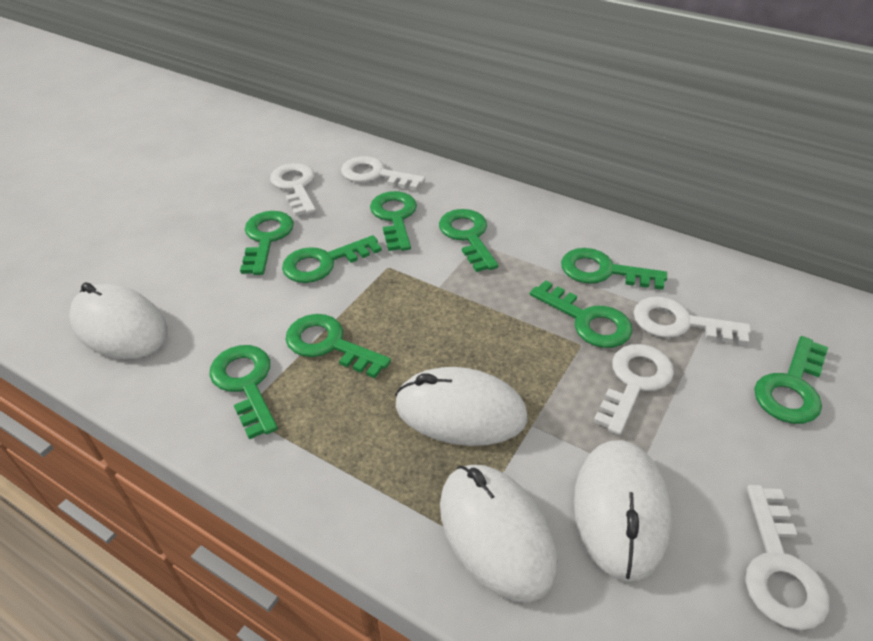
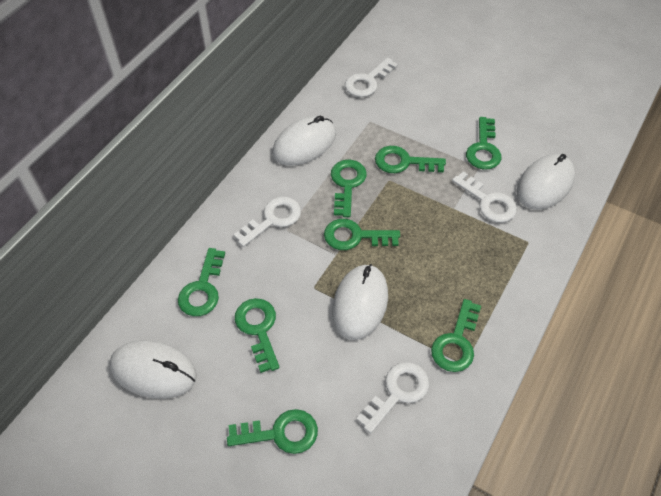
green key: [209,345,278,439] [240,211,294,275] [282,235,382,283] [286,314,391,378] [370,191,417,251] [439,209,498,272] [530,280,632,348] [561,248,667,290] [754,336,828,424] = 9 -> [178,248,225,316] [227,409,318,454] [235,298,280,373] [324,219,400,250] [331,160,367,217] [375,146,446,173] [431,299,481,372] [466,117,501,170] = 8
white key: [270,163,316,216] [341,156,425,190] [593,344,674,435] [633,296,751,345] [745,485,829,630] = 5 -> [233,197,301,247] [345,58,398,97] [356,362,429,434] [452,171,517,223] = 4

